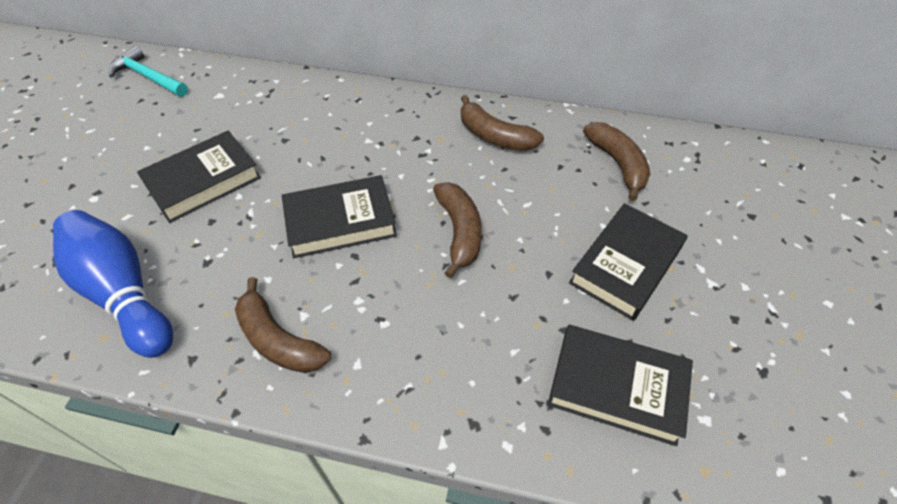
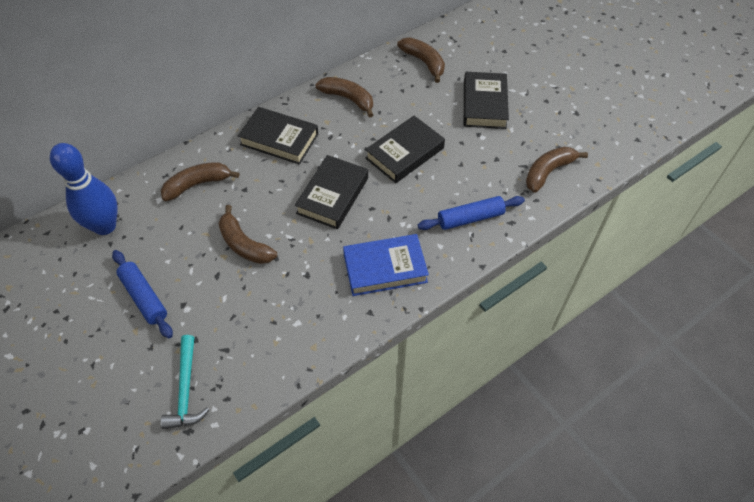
blue book: none = 0 -> [343,234,429,296] = 1
blue rolling pin: none = 0 -> [112,250,173,338] [418,196,525,230] = 2
brown banana: [235,277,331,373] [433,182,482,278] [461,95,544,151] [583,122,650,201] = 4 -> [161,162,240,201] [218,205,277,264] [315,77,373,118] [397,37,445,83] [526,147,588,193] = 5

